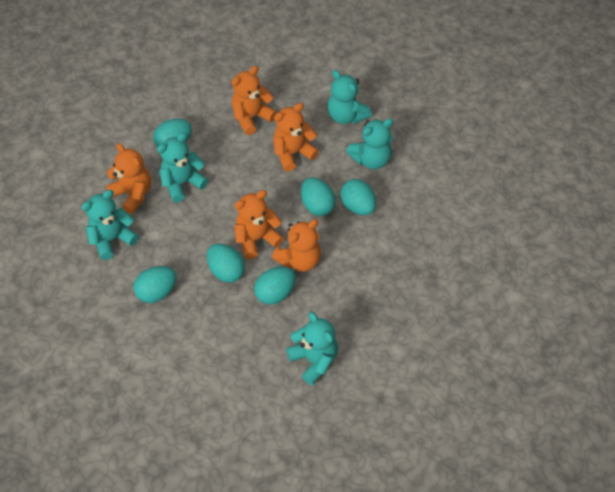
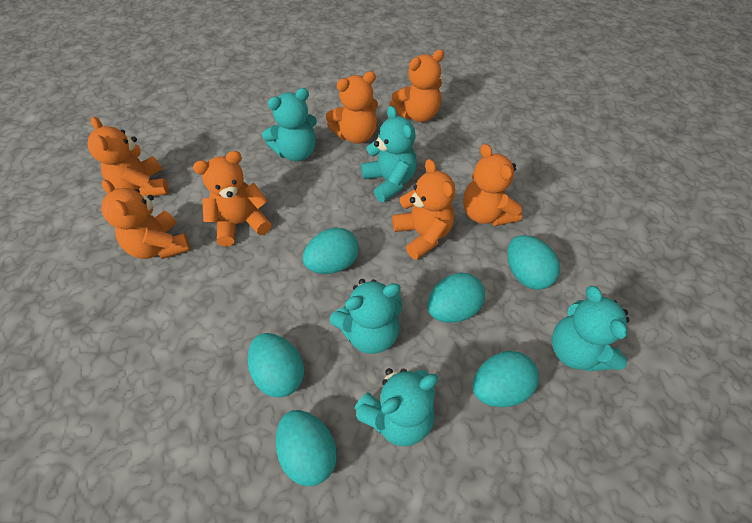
orange teddy bear: [106,143,151,214] [231,66,277,135] [234,190,284,259] [272,219,321,272] [273,103,319,172] = 5 -> [88,117,169,197] [101,179,190,259] [193,151,272,247] [326,71,378,144] [389,50,444,122] [392,159,455,260] [463,144,522,226] = 7

